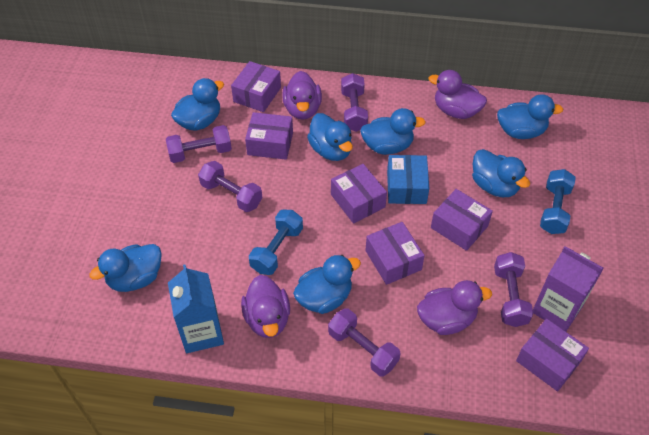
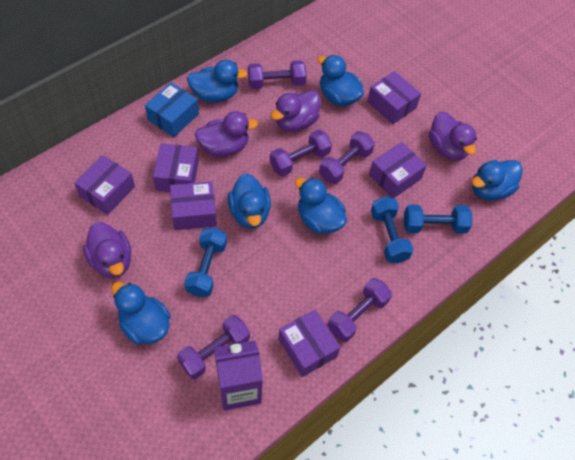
blue carton: [168,265,224,353] = 1 -> none = 0
blue duck: [89,244,162,292] [171,78,224,131] [293,255,361,314] [307,113,353,161] [360,108,426,155] [472,149,530,197] [497,94,563,139] = 7 -> [112,282,171,344] [187,60,248,102] [228,173,271,229] [295,178,347,234] [317,55,364,106] [472,160,523,200] = 6
blue dumbbell: [249,210,303,275] [540,169,576,234] = 2 -> [184,227,227,297] [371,196,414,263] [404,205,472,234] = 3

